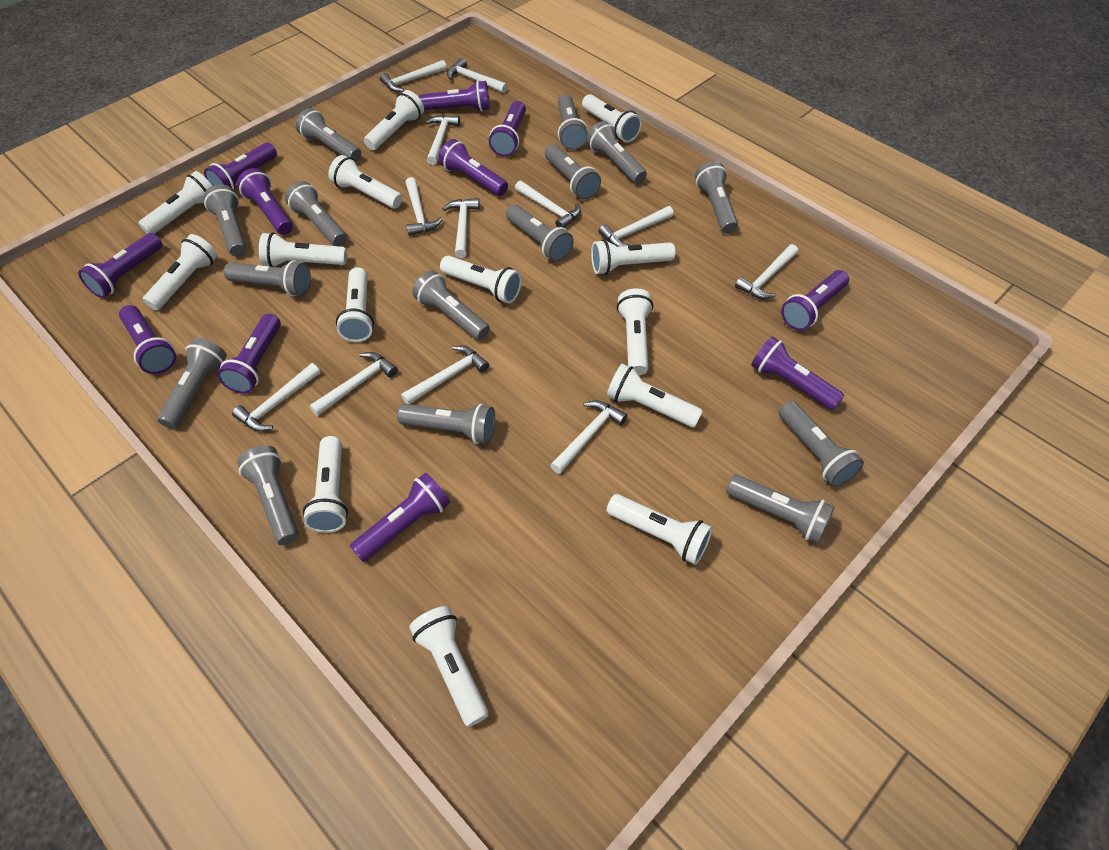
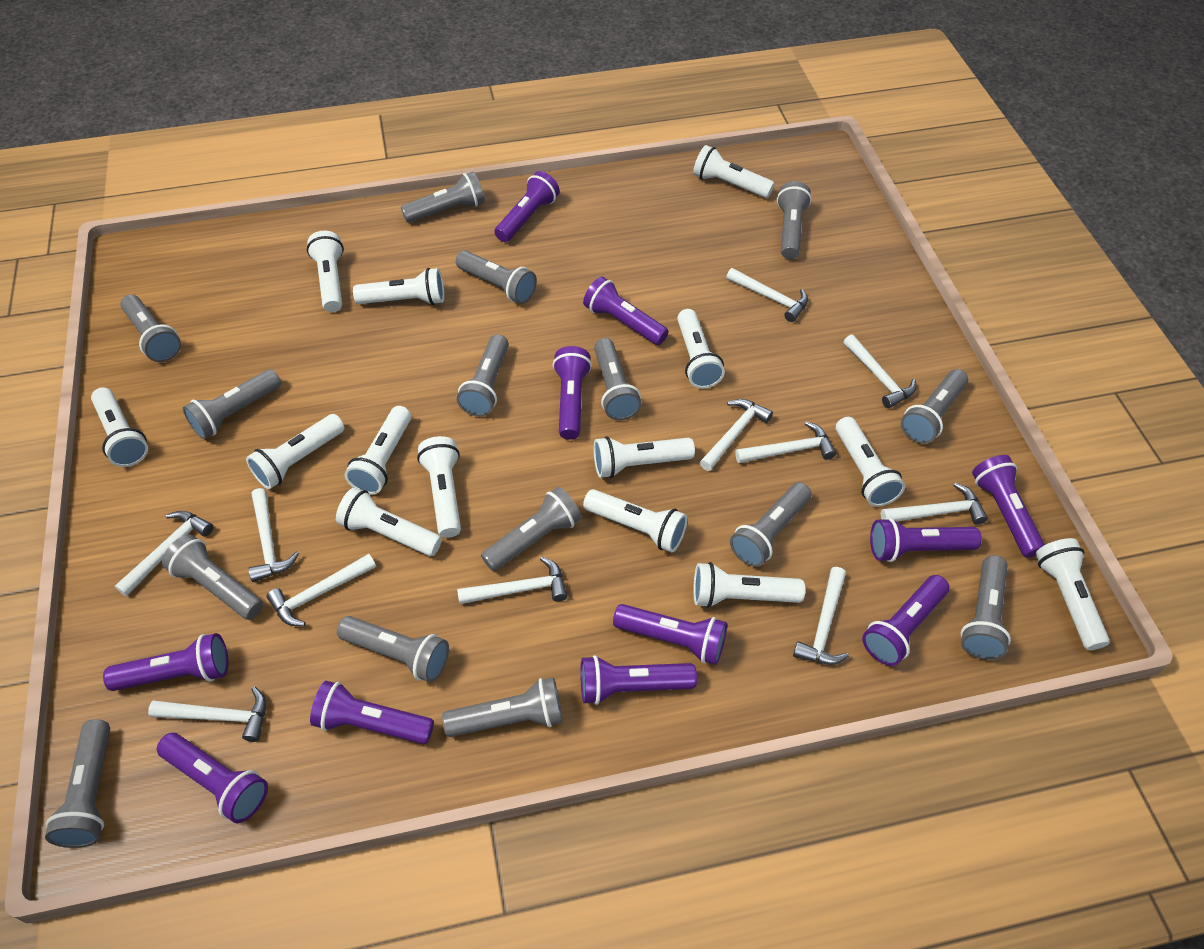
white hammer: [232,363,320,431] [310,352,398,416] [380,60,447,92] [401,346,489,404] [405,177,443,236] [426,115,460,165] [443,198,479,258] [447,58,508,93] [515,180,581,228] [550,400,627,474] [598,206,674,247] [735,244,798,299] = 12 -> [115,511,213,596] [148,687,266,742] [248,488,299,582] [267,554,376,626] [457,557,568,604] [700,399,773,471] [726,268,808,322] [735,421,836,463] [793,567,849,665] [843,334,916,408] [881,483,988,525] = 11

